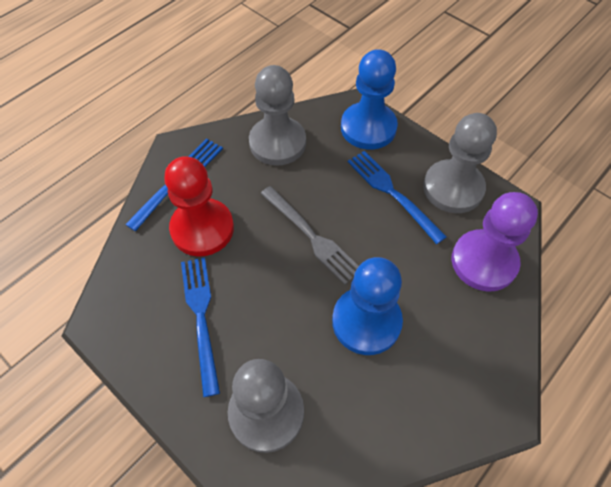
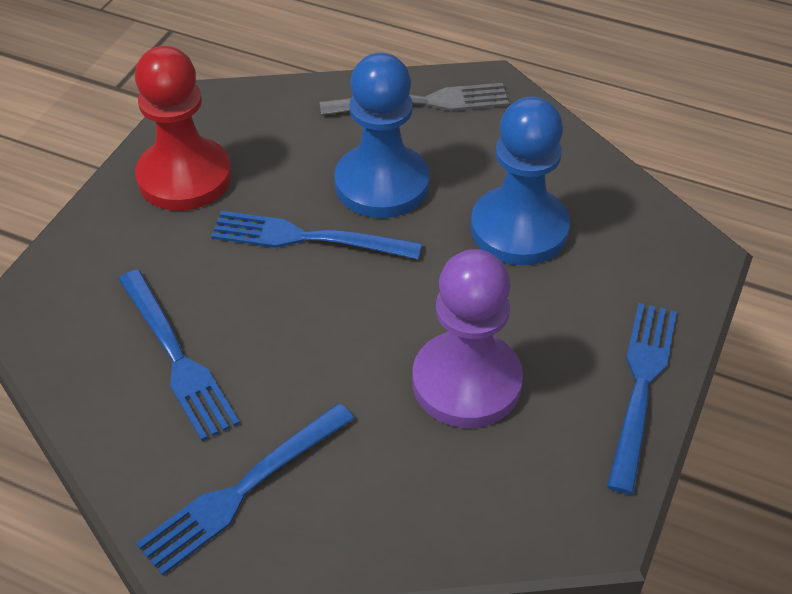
blue fork: [125,138,223,231] [181,258,220,397] [348,151,447,244] = 3 -> [118,270,240,441] [136,403,354,575] [211,211,422,259] [607,303,677,494] = 4
grey pawn: [228,359,304,453] [249,65,306,166] [423,113,497,213] = 3 -> none = 0

